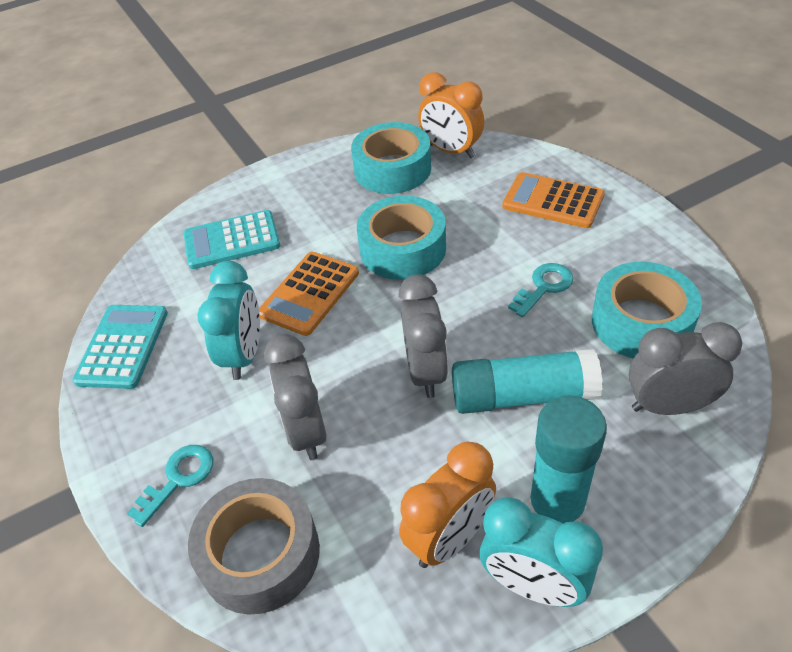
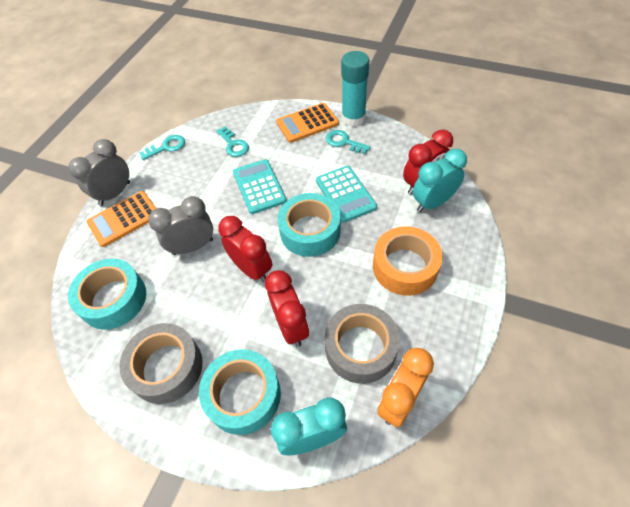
grey clock: [264,334,327,460] [398,275,448,398] [628,322,742,415] = 3 -> [69,139,130,206] [148,196,213,255] = 2
grey tape: [188,478,320,615] = 1 -> [119,323,203,404] [325,304,400,384] = 2
orange clock: [399,441,496,568] [418,72,484,158] = 2 -> [377,348,434,427] = 1
orange tape: none = 0 -> [373,226,443,296] = 1
red clock: none = 0 -> [218,216,272,282] [265,270,309,347] [403,130,453,194] = 3
turquoise glue stick: [452,349,603,414] [529,395,607,524] = 2 -> [341,51,369,127] = 1
turquoise key: [127,445,213,527] [508,263,574,317] = 2 -> [140,135,185,160] [216,127,249,157] [326,130,371,154] = 3

